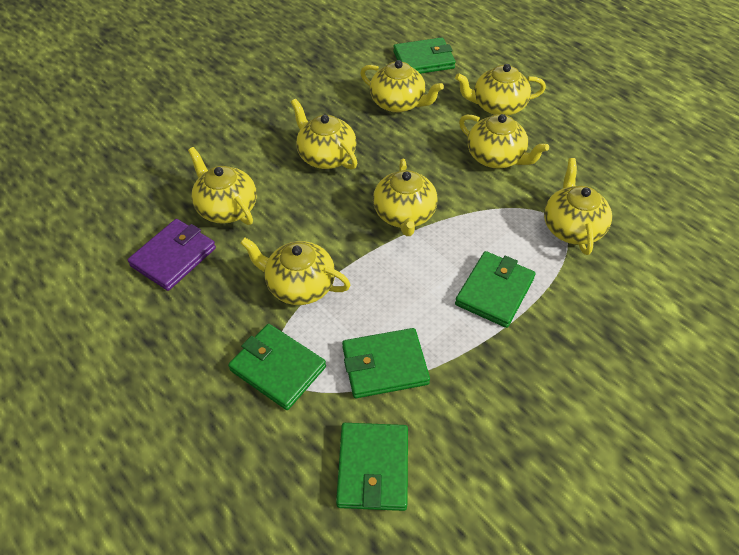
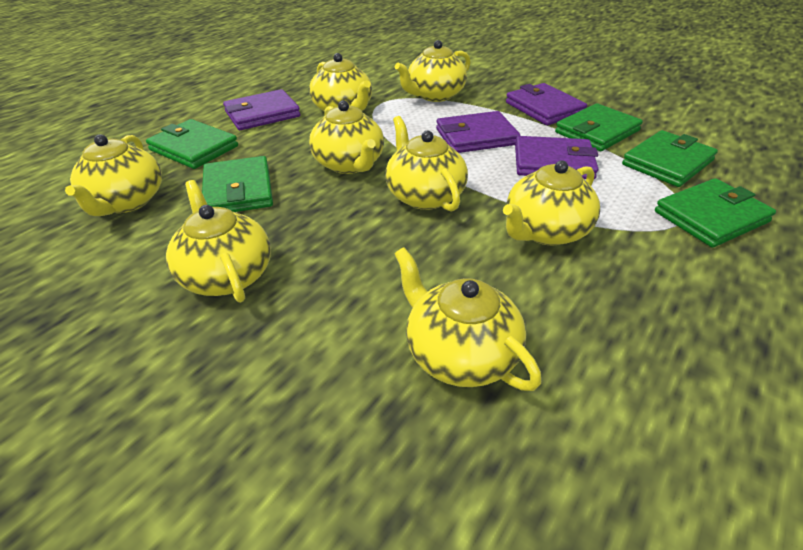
purple wallet: [128,219,216,291] = 1 -> [223,89,300,130] [436,111,520,153] [506,83,587,125] [515,136,598,179] = 4

